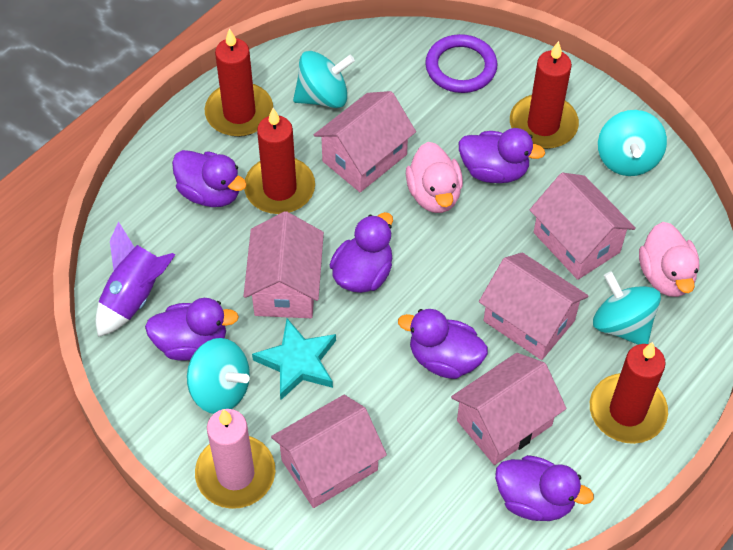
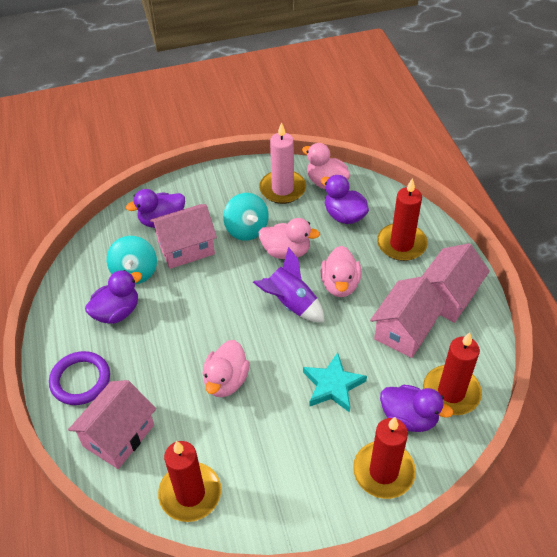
pink duck: [406,142,463,213] [639,222,699,297] = 2 -> [203,340,250,397] [259,218,320,259] [302,143,350,190] [321,246,361,297] = 4
pink house: [243,211,324,318] [271,395,387,508] [314,91,416,192] [451,353,566,465] [479,253,589,360] [530,173,636,280] = 6 -> [68,380,156,469] [150,204,217,269] [370,276,446,358] [421,243,490,323] = 4
purple duck: [145,298,239,361] [172,150,247,207] [330,212,393,293] [398,309,488,379] [459,128,545,183] [495,455,594,521] = 6 -> [85,270,142,324] [126,189,185,228] [321,175,369,224] [380,385,453,432] = 4
turquoise spinning top: [187,338,250,414] [293,51,355,108] [593,271,661,345] [598,110,667,176] = 4 -> [107,236,157,284] [223,193,269,241] = 2

